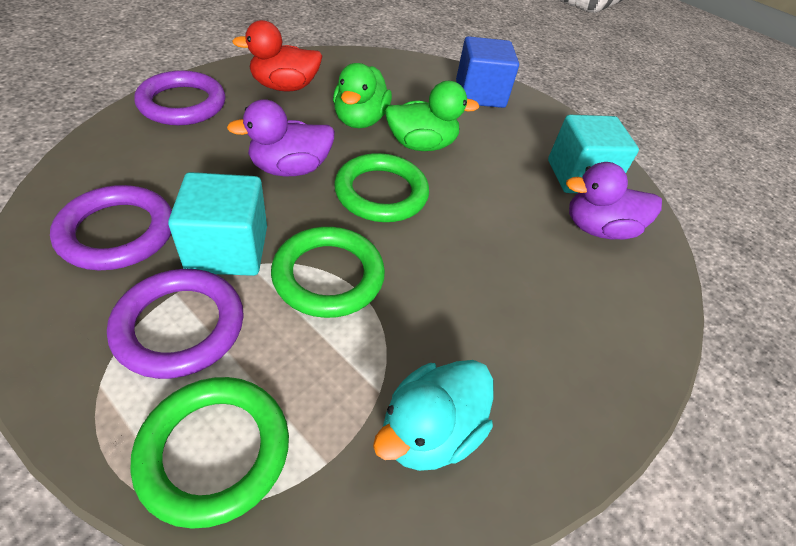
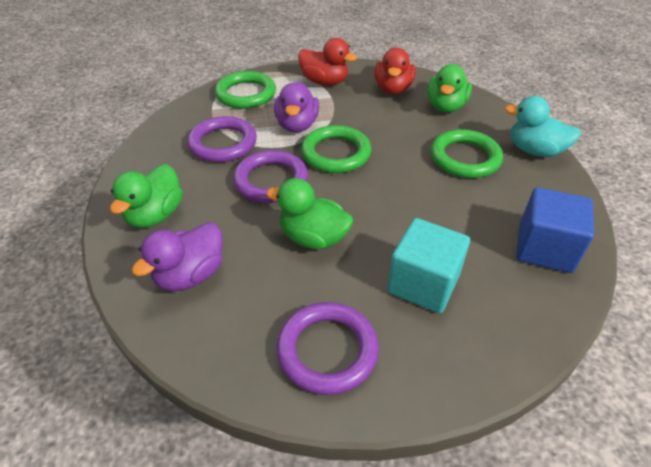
green duck: [333,63,392,128] [385,81,479,151] = 2 -> [110,164,183,228] [266,178,353,249] [427,64,472,112] = 3
red duck: [232,20,323,91] = 1 -> [298,38,357,86] [374,48,416,94] = 2
turquoise cube: [168,172,267,276] [548,115,639,193] = 2 -> [387,218,470,313] = 1

